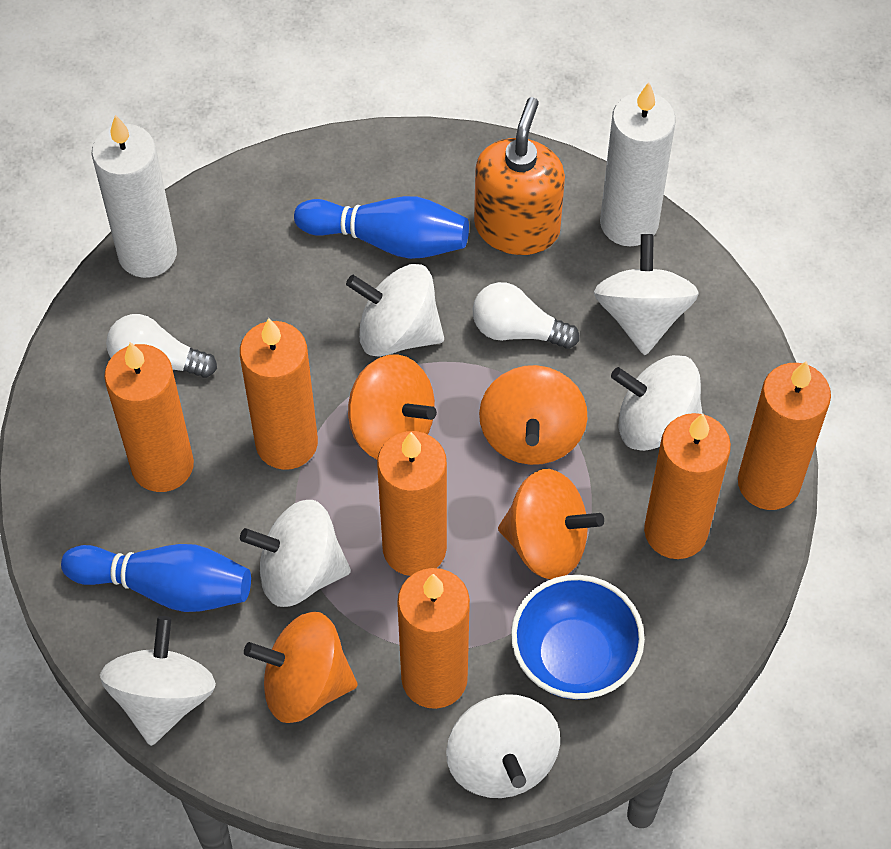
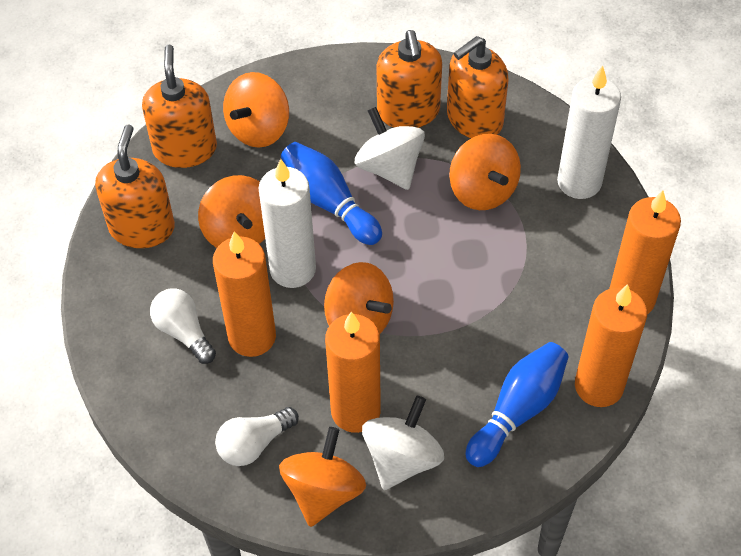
blue bowl: [511,575,645,700] = 1 -> none = 0
orange candle: [104,342,194,492] [240,318,318,470] [377,431,447,576] [397,568,470,709] [644,413,731,559] [738,361,831,510] = 6 -> [213,231,276,357] [325,312,381,433] [575,284,647,407] [609,191,681,314] = 4
orange soap dispenser: [474,97,565,255] = 1 -> [95,124,175,248] [142,45,217,168] [377,30,442,128] [447,36,509,138] = 4
orange spinning top: [244,612,357,723] [348,354,437,459] [479,365,587,465] [498,469,604,580] = 4 -> [198,175,265,248] [223,72,289,148] [279,427,366,527] [324,262,394,334] [449,134,521,210] = 5
white spinning top: [100,616,216,746] [240,500,351,607] [346,264,444,357] [446,694,560,798] [594,234,699,355] [611,355,703,451] = 6 -> [355,107,425,190] [362,396,444,490] = 2

